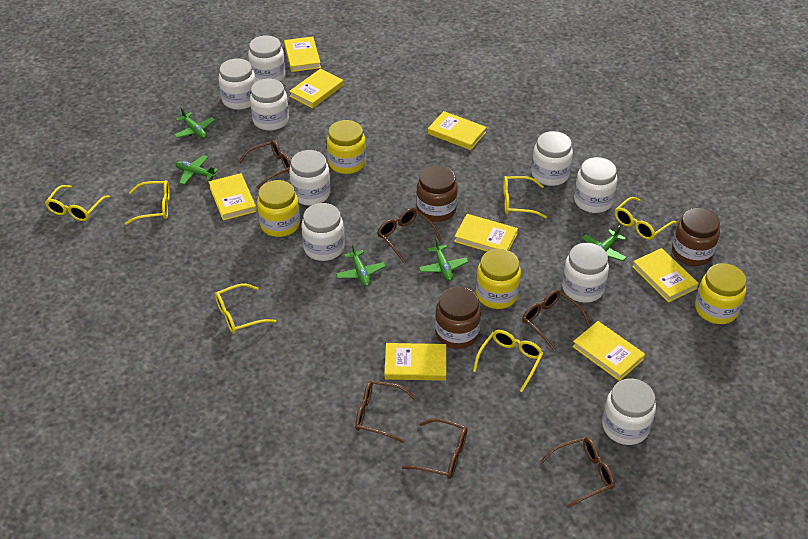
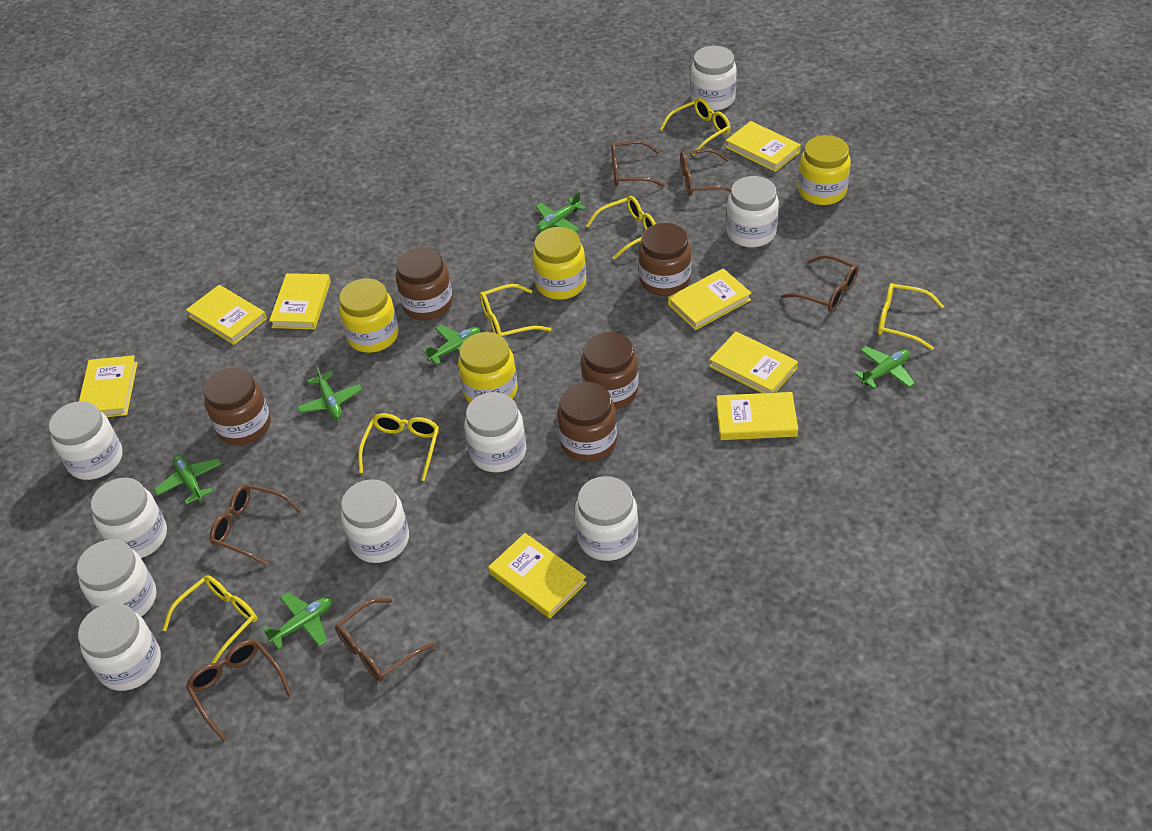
brown jar: [417,166,458,222] [435,287,481,349] [672,208,720,266] = 3 -> [203,368,271,445] [396,247,453,321] [557,382,617,462] [581,332,639,409] [638,223,691,296] = 5
green plane: [174,107,215,138] [176,155,218,185] [336,244,386,286] [419,238,469,281] [582,225,627,261] = 5 -> [154,454,221,504] [263,592,333,649] [297,365,362,419] [423,325,480,365] [536,192,586,232] [854,346,915,389] = 6

